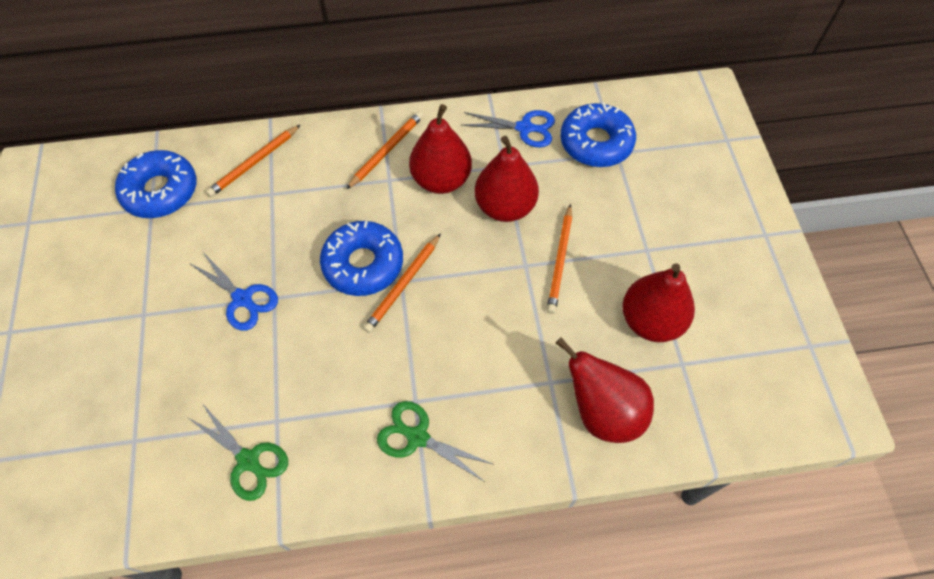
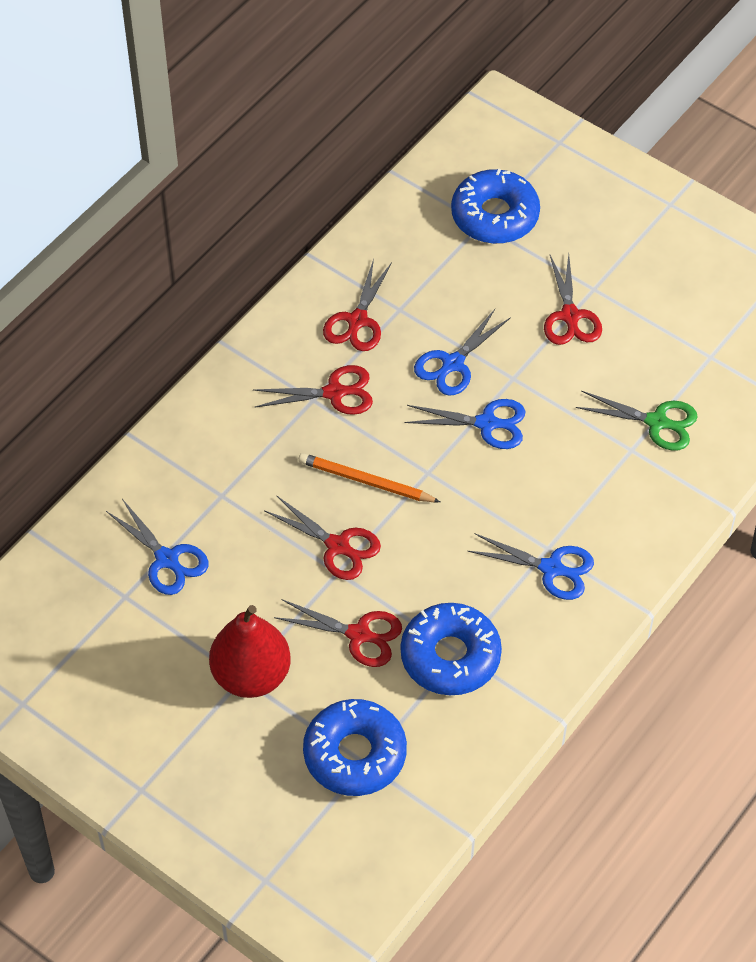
blue scissors: [189,252,278,331] [462,110,555,147] = 2 -> [106,499,209,595] [405,399,526,449] [414,309,511,396] [468,533,594,600] = 4
green scissors: [188,402,288,501] [377,401,493,482] = 2 -> [576,391,698,451] = 1
orange pencil: [206,125,300,197] [346,111,423,189] [363,233,441,333] [547,204,572,314] = 4 -> [298,453,440,502] = 1
red pear: [409,104,472,194] [475,136,539,222] [556,337,654,443] [622,263,695,342] = 4 -> [209,605,291,698] = 1
red scissors: none = 0 -> [253,365,373,415] [264,495,381,580] [274,599,402,667] [323,259,392,351] [544,254,602,345] = 5

